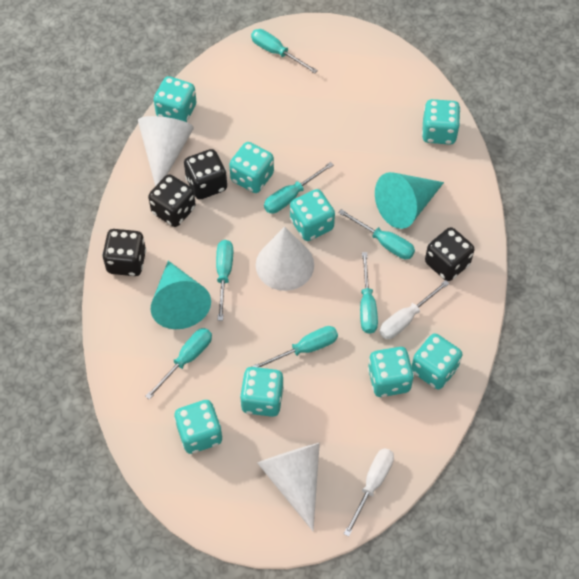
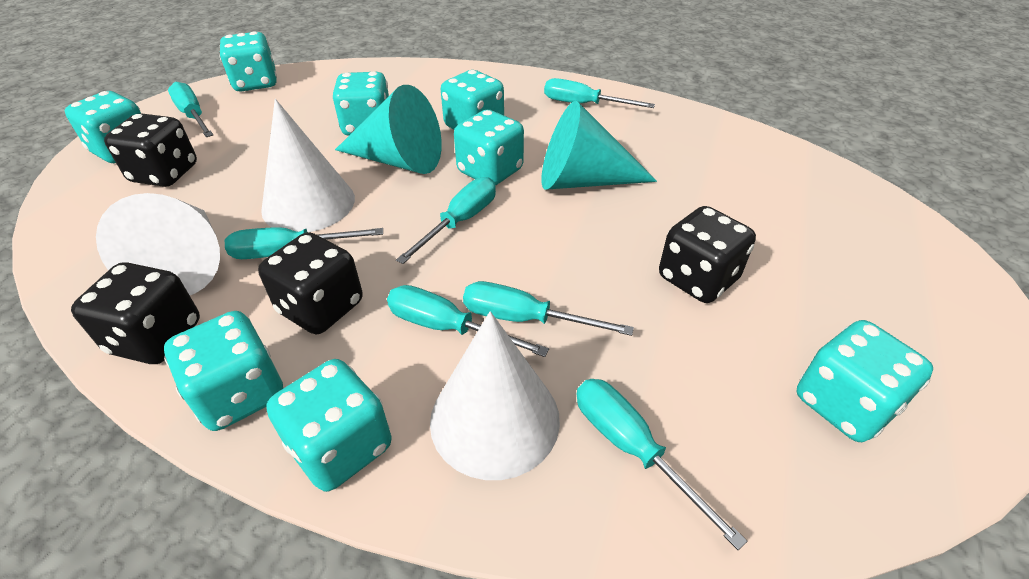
white screwdriver: [344,448,394,537] [380,280,450,339] = 2 -> none = 0

